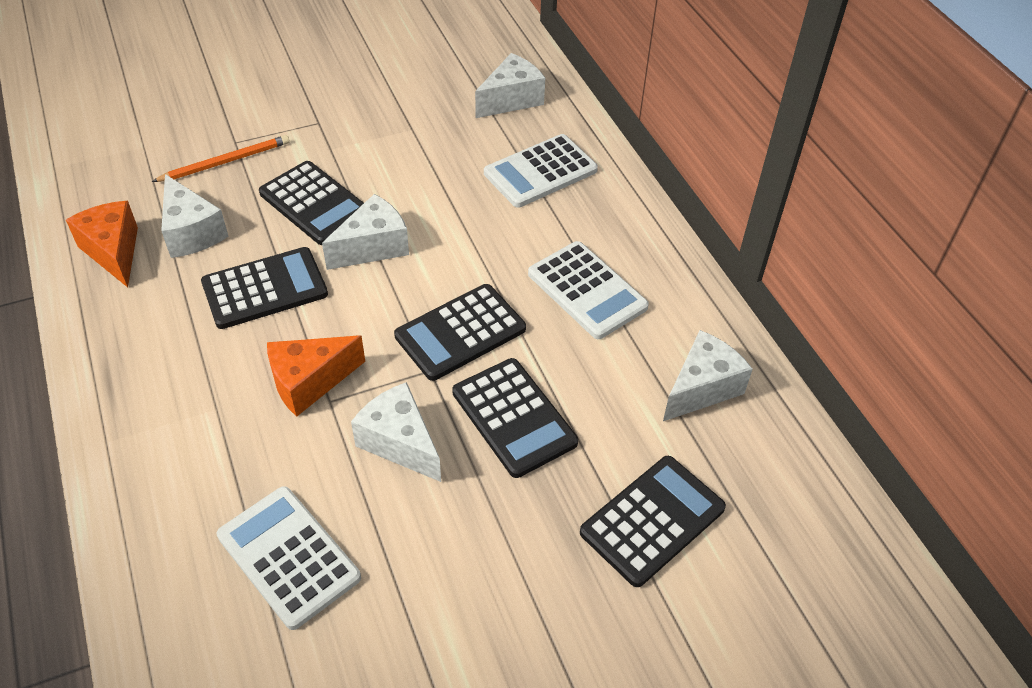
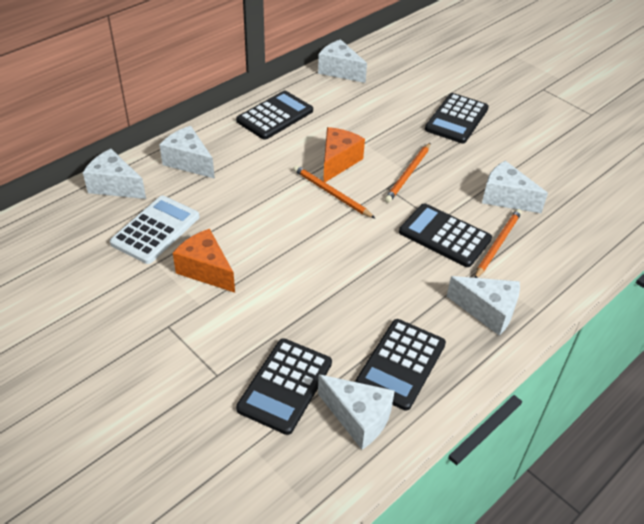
orange pencil: [152,135,290,182] = 1 -> [293,165,375,218] [385,142,431,203] [474,209,522,278] = 3
white calculator: [217,486,361,630] [484,134,598,208] [528,241,649,339] = 3 -> [110,196,199,264] = 1
white cheese: [161,174,228,258] [322,194,409,270] [351,382,441,482] [475,53,545,118] [663,330,753,421] = 5 -> [83,149,146,199] [159,126,215,179] [318,39,367,83] [318,375,395,450] [446,276,520,336] [482,161,548,213] = 6

